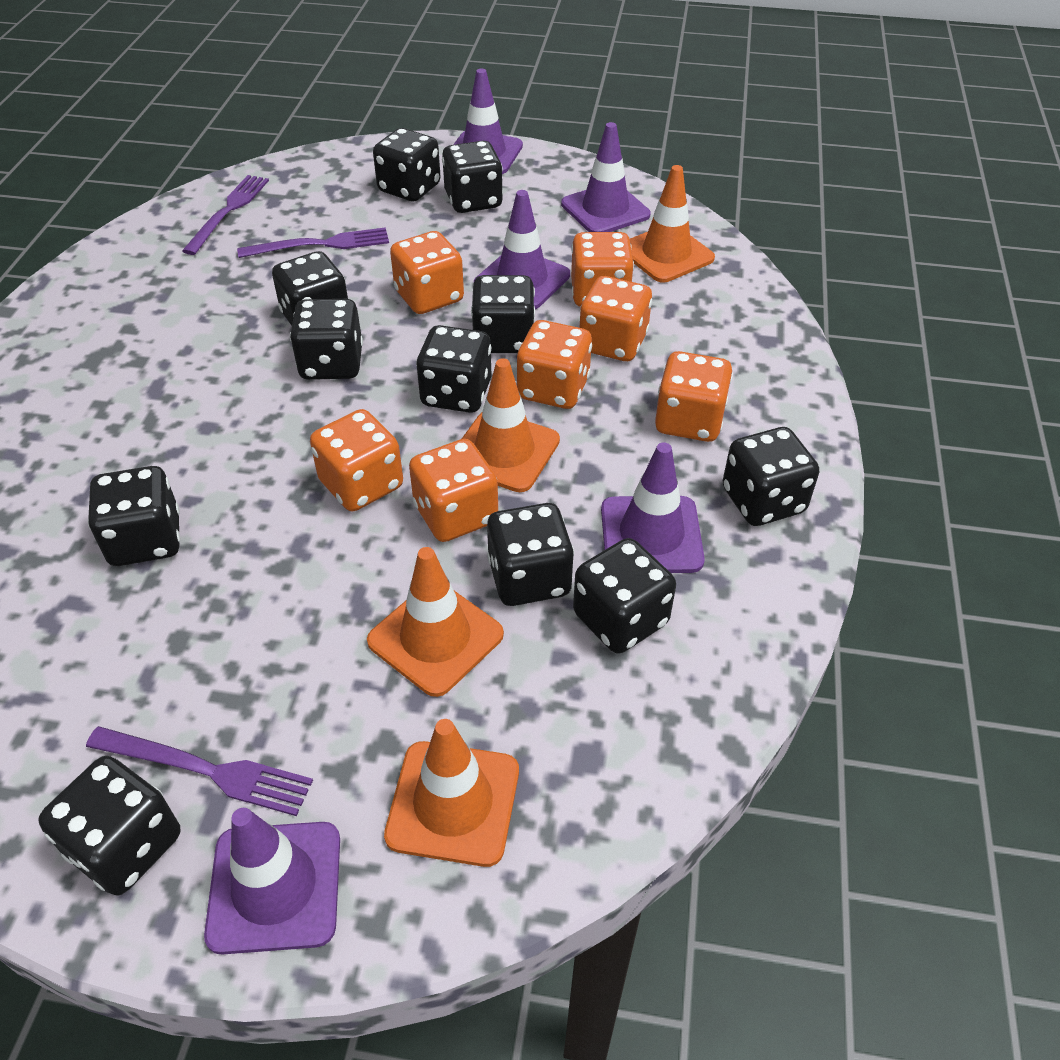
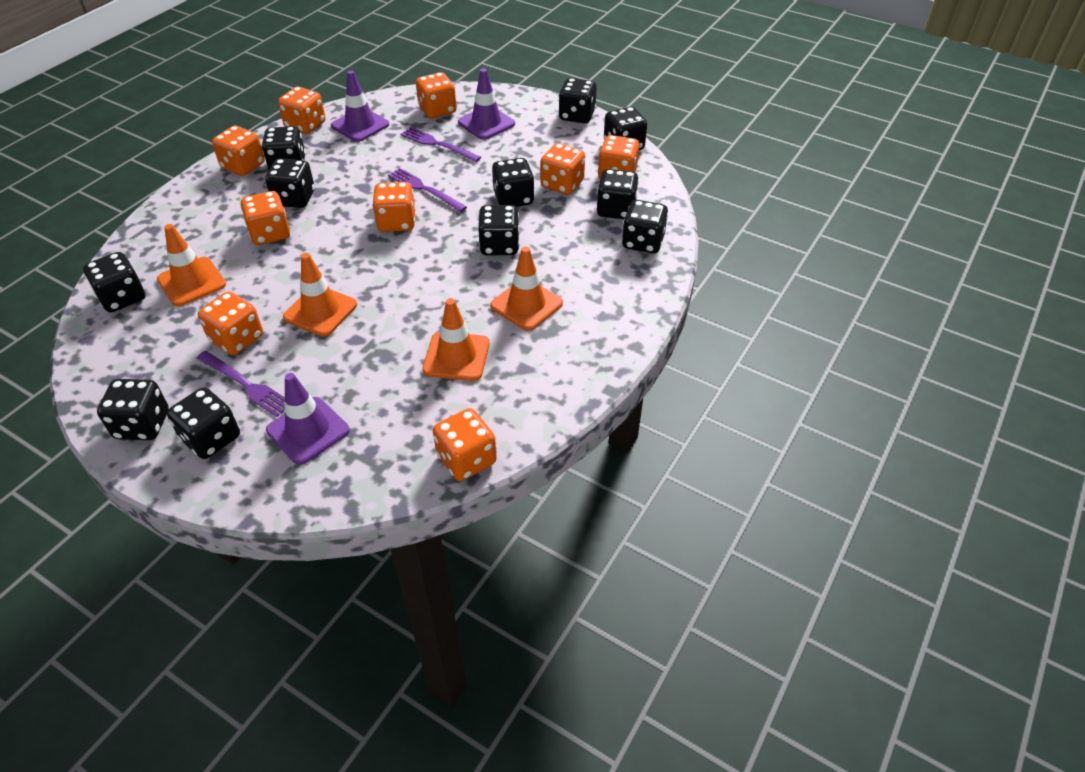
orange dice: [310,409,403,511] [390,231,464,314] [409,439,498,542] [517,320,592,409] [571,232,634,306] [580,276,652,361] [655,351,733,442] = 7 -> [198,292,263,355] [212,126,265,176] [241,191,290,245] [278,87,326,134] [372,182,416,232] [416,72,456,119] [433,408,497,481] [540,143,585,195] [598,135,639,179] = 9
purple traffic cone: [204,808,340,955] [453,69,523,174] [474,190,570,309] [561,122,651,232] [601,442,705,573] = 5 -> [266,373,350,465] [331,71,389,142] [458,69,515,140] = 3

